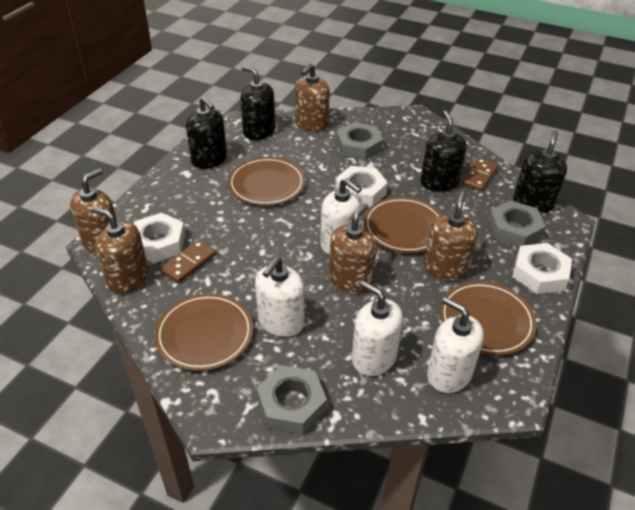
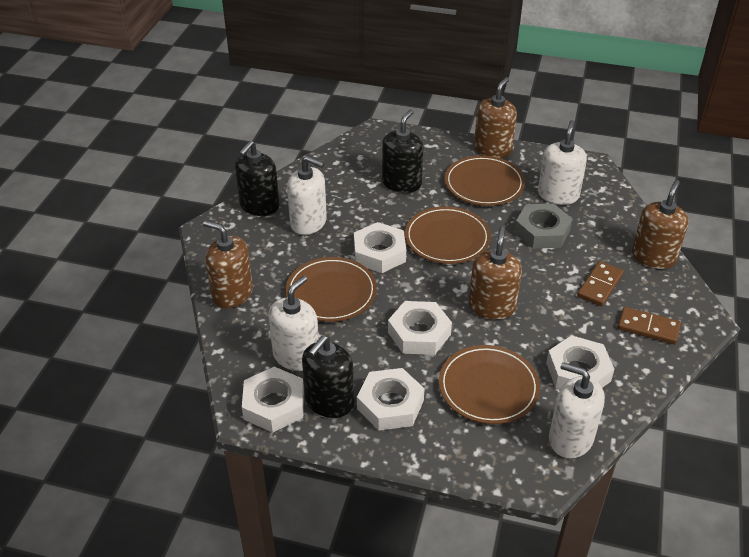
black soap dispenser: [186,97,227,169] [240,66,275,140] [421,110,467,192] [514,130,567,213] = 4 -> [235,141,280,216] [302,335,354,418] [382,109,423,193] = 3
brown soap dispenser: [70,168,117,255] [91,207,149,294] [295,63,330,132] [329,203,377,294] [424,191,478,281] = 5 -> [203,220,253,308] [469,226,522,320] [474,77,517,158] [632,180,689,269] = 4
grey nut: [257,365,327,435] [336,122,383,160] [488,200,546,248] = 3 -> [514,203,572,249] = 1
white nut: [134,213,185,263] [335,166,388,207] [512,243,572,294] = 3 -> [242,367,304,433] [354,222,406,273] [357,368,425,431] [388,301,452,355] [546,335,614,389] = 5

